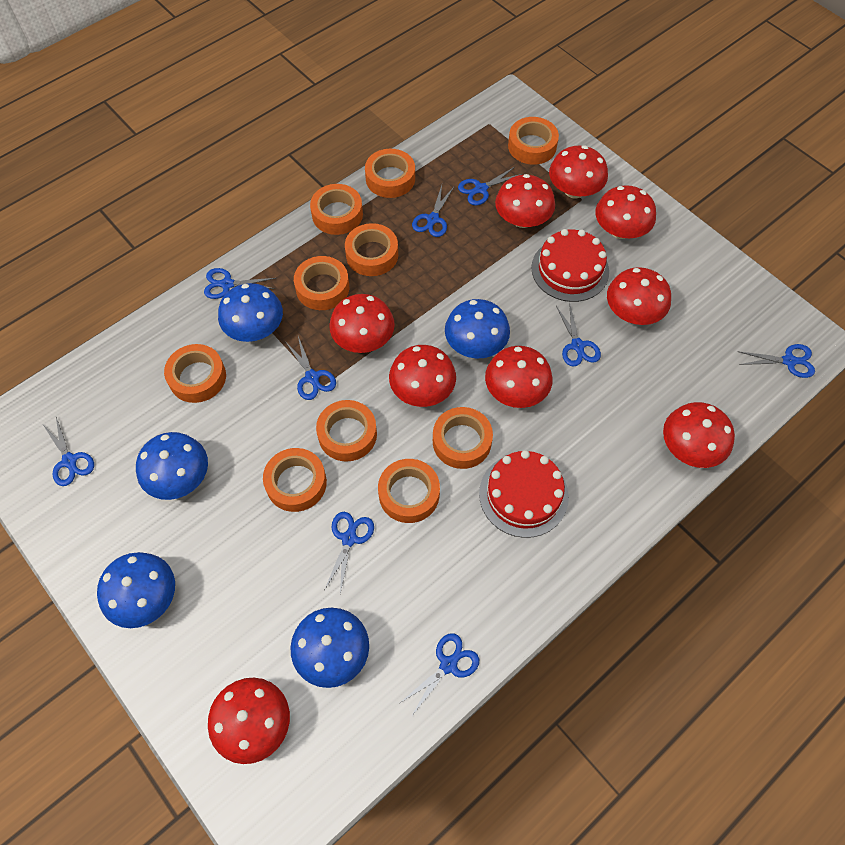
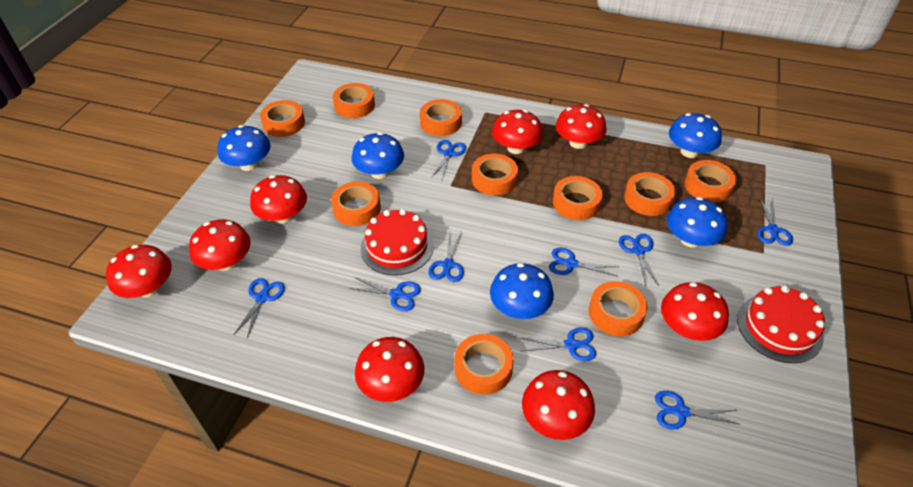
red mushroom: [208,678,290,764] [329,294,395,353] [389,345,456,407] [485,346,552,408] [495,174,555,228] [549,145,608,199] [595,185,656,239] [607,267,671,325] [663,402,735,468] = 9 -> [106,245,172,298] [189,219,251,271] [250,175,307,224] [355,337,424,402] [492,110,543,154] [522,370,595,440] [556,104,607,149] [661,282,729,341] = 8

